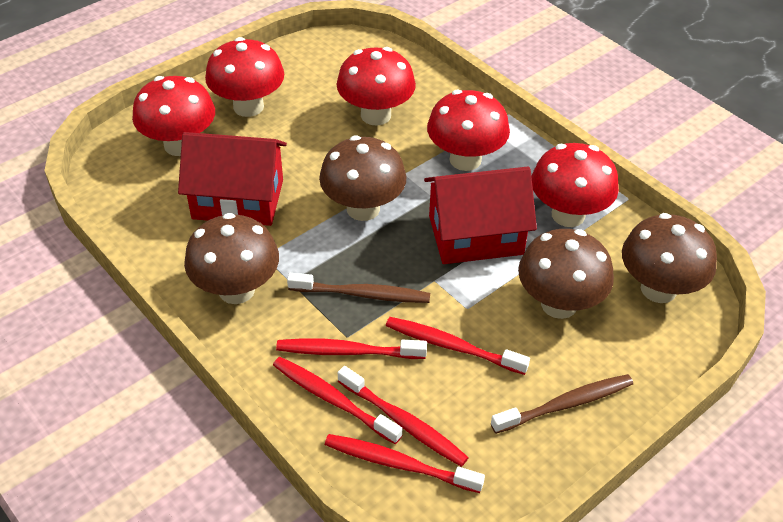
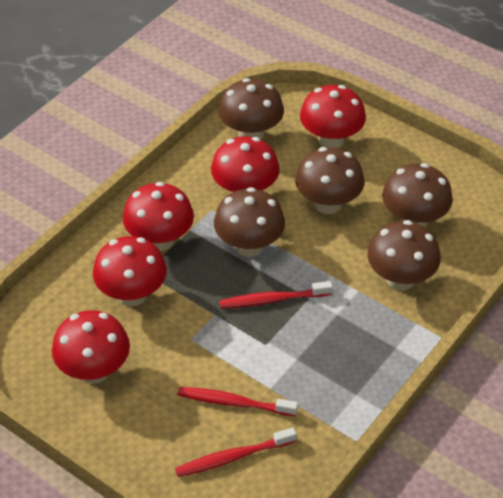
brown mushroom: [184,213,279,304] [319,135,406,221] [518,229,614,319] [622,213,717,303] = 4 -> [214,187,285,257] [218,78,284,140] [295,147,364,214] [367,220,441,291] [382,163,453,227] = 5
brown toothbrush: [287,273,430,303] [491,374,633,434] = 2 -> none = 0
red house: [178,132,287,226] [424,167,537,264] = 2 -> none = 0
red toothbrush: [273,357,402,444] [276,339,427,359] [325,434,485,493] [338,366,469,467] [386,317,530,375] = 5 -> [175,427,297,477] [177,387,298,416] [219,281,333,308] = 3

